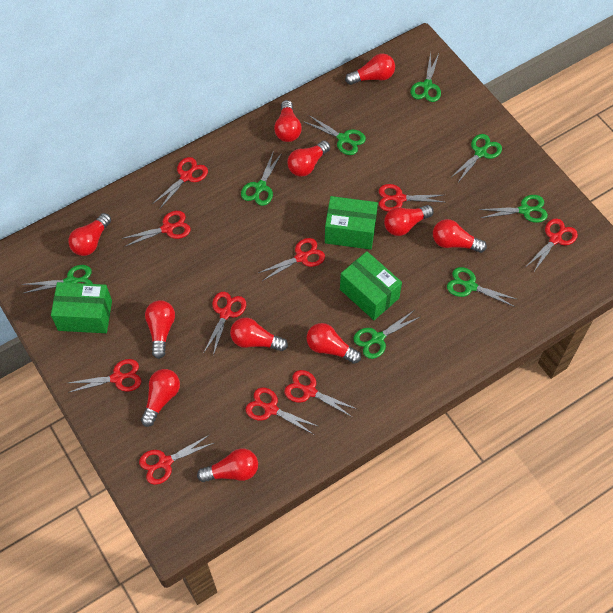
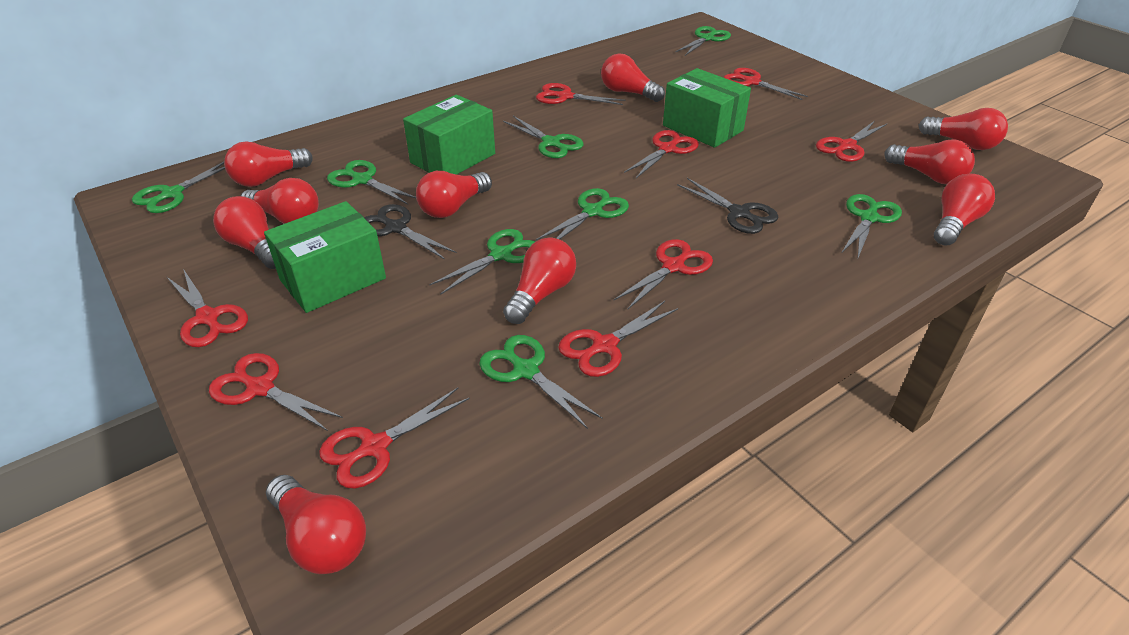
black scissors: none = 0 -> [364,204,457,260] [677,178,778,234] = 2
red light bulb: [68,213,111,256] [141,369,180,427] [145,300,175,359] [197,448,258,482] [230,318,288,351] [274,100,302,142] [287,141,330,177] [306,323,361,364] [345,54,395,85] [384,205,434,236] [433,219,487,253] = 11 -> [213,196,276,269] [224,141,313,187] [241,178,319,224] [266,475,366,574] [416,171,492,218] [503,237,576,324] [601,54,665,102] [884,139,975,184] [918,108,1008,150] [934,174,995,246] = 10
red scissors: [68,359,141,393] [121,211,191,247] [139,435,214,485] [152,157,208,208] [204,292,246,356] [246,388,317,435] [258,238,325,281] [284,370,357,417] [379,184,444,212] [527,219,578,273] = 10 -> [167,269,248,347] [209,353,343,431] [319,388,470,488] [536,83,626,105] [558,301,678,377] [614,239,713,310] [624,130,699,178] [723,68,808,100] [816,121,887,162] = 9

